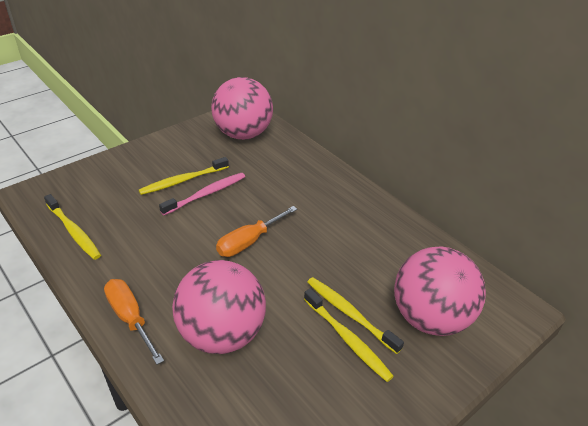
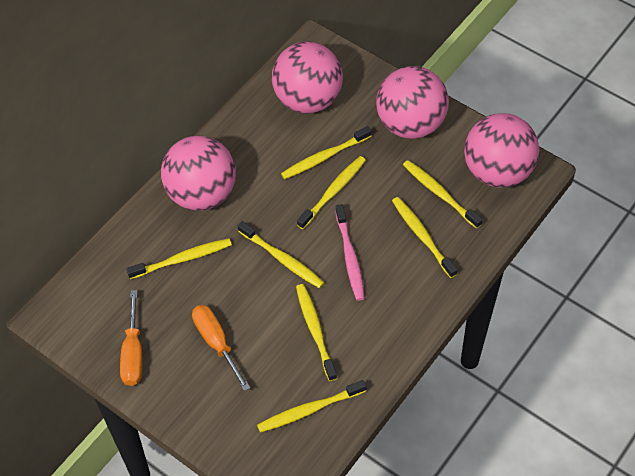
pink ball: [172,260,266,354] [211,77,273,140] [394,246,486,336] = 3 -> [161,136,236,211] [272,42,343,114] [376,66,449,139] [464,113,539,188] = 4
yellow toothbrush: [44,194,101,260] [139,157,229,195] [304,288,394,382] [307,277,404,354] = 4 -> [126,238,232,279] [238,221,325,288] [257,380,367,433] [281,126,371,179] [296,284,337,381] [297,156,366,229] [392,197,458,278] [403,160,483,229] = 8

